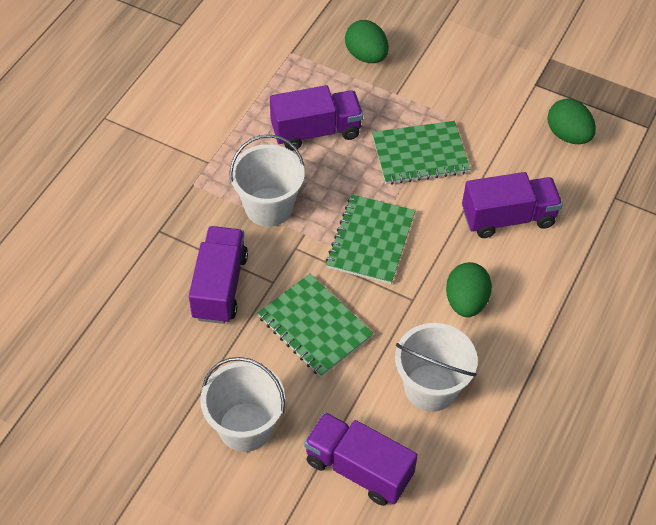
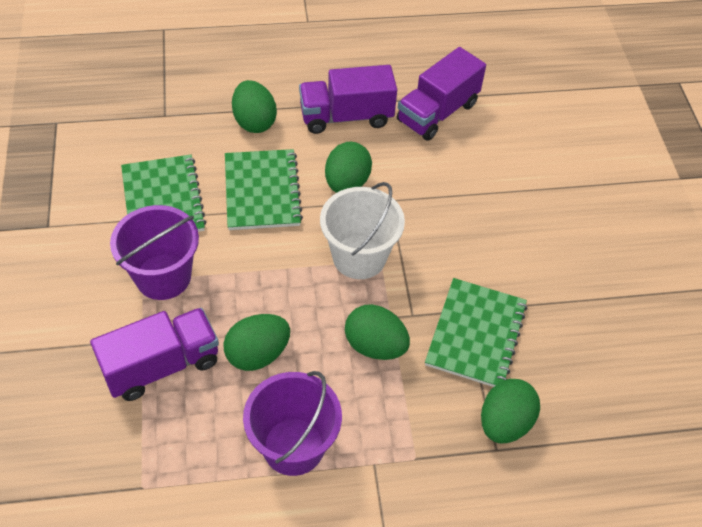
green egg: [345,20,389,63] [446,262,492,317] [548,98,596,144] = 3 -> [224,314,290,371] [232,80,277,133] [325,142,372,193] [345,304,410,360] [481,379,540,443] = 5
purple bucket: none = 0 -> [110,205,199,300] [243,371,342,476] = 2
purple truck: [189,226,248,324] [270,85,363,151] [304,412,418,506] [462,172,563,238] = 4 -> [90,308,219,401] [299,65,397,134] [397,47,486,141] = 3
white bucket: [200,357,285,452] [229,134,305,227] [395,323,478,412] = 3 -> [320,182,405,279] = 1

